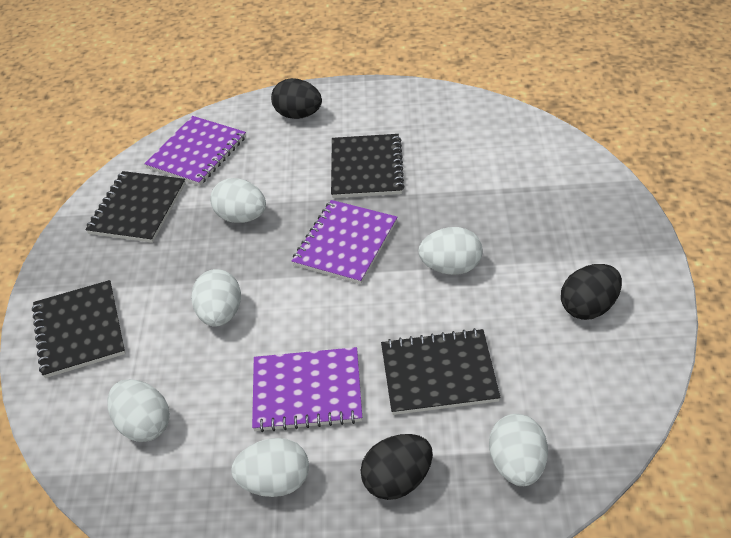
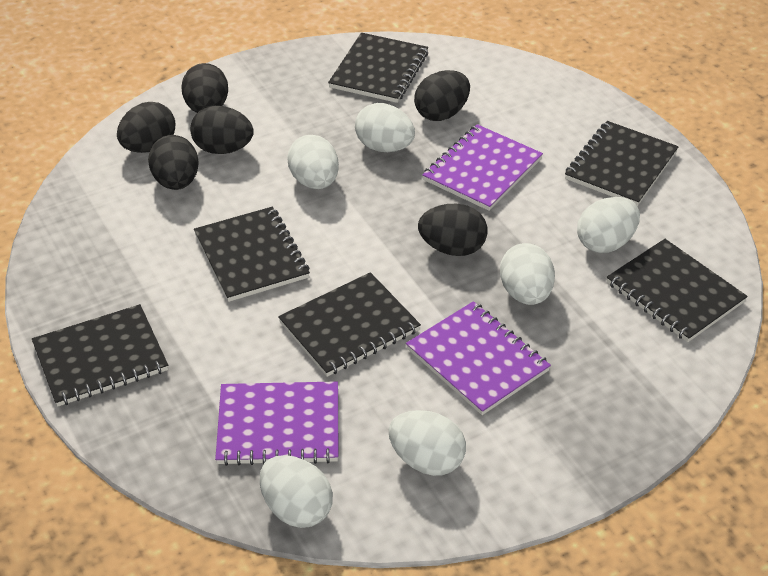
black egg: [271,78,322,119] [361,434,433,500] [561,264,622,320] = 3 -> [117,102,175,153] [148,135,199,190] [181,63,228,113] [190,106,254,154] [414,70,470,121] [418,204,487,256] = 6
black notebook: [32,280,125,378] [85,171,186,243] [331,134,405,198] [381,328,501,415] = 4 -> [32,304,168,407] [194,206,310,302] [278,272,421,377] [328,33,428,103] [565,121,679,206] [607,239,748,342] = 6

